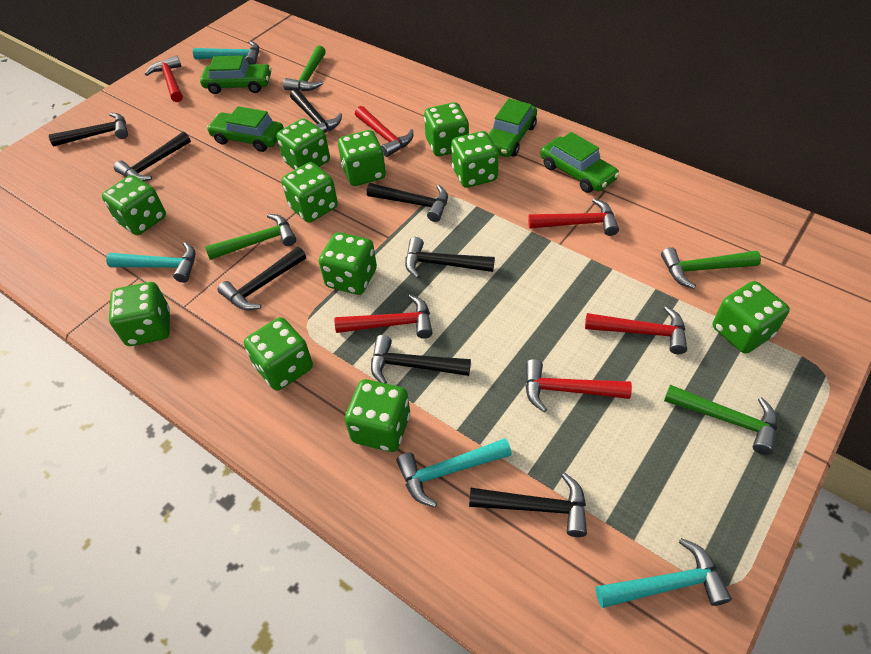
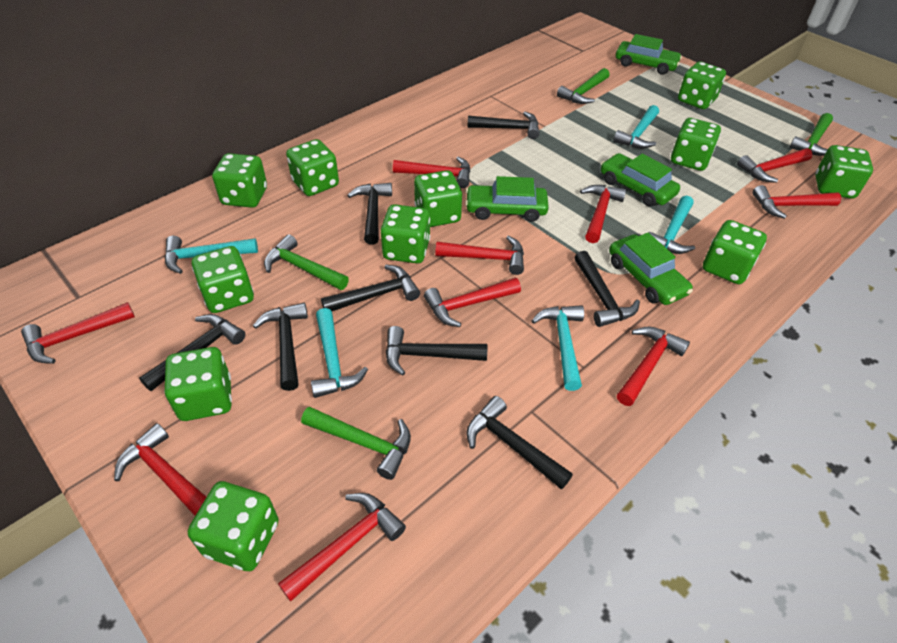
red hammer: [145,55,183,102] [335,294,433,339] [355,106,413,157] [525,359,632,412] [528,198,619,236] [585,306,687,354] = 6 -> [21,302,135,364] [114,423,206,516] [278,493,406,602] [393,156,471,188] [424,278,521,327] [435,235,524,275] [580,185,626,243] [617,327,690,406] [737,148,812,183] [753,185,841,219] = 10
turquoise hammer: [106,242,196,283] [193,41,259,65] [396,438,512,507] [596,538,732,608] = 4 -> [165,236,258,274] [311,308,368,398] [532,305,584,391] [613,105,659,149] [649,196,695,254] = 5

